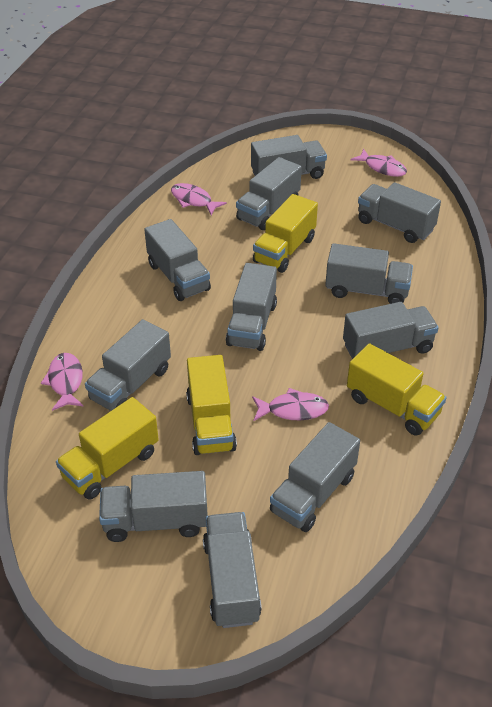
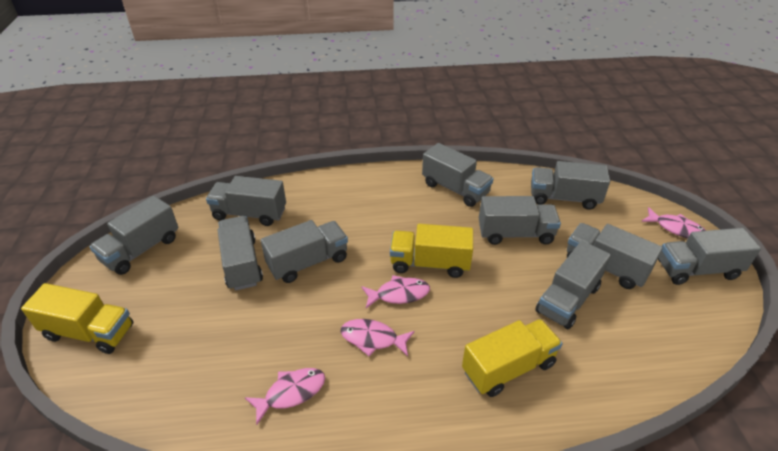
grey truck: [85,319,171,411] [99,471,208,542] [144,219,211,301] [203,512,262,628] [226,263,277,351] [236,157,302,230] [251,135,327,179] [270,422,360,532] [325,243,413,304] [343,302,439,359] [358,182,441,243] = 11 -> [89,196,178,275] [206,176,286,226] [217,216,263,291] [261,220,348,283] [422,143,494,207] [479,196,561,245] [531,161,610,210] [535,241,611,330] [567,223,663,289] [658,228,761,285] = 10
yellow truck: [56,397,159,500] [186,355,237,455] [253,194,318,273] [347,343,446,436] = 4 -> [21,283,133,354] [390,224,473,278] [462,319,562,397] = 3

